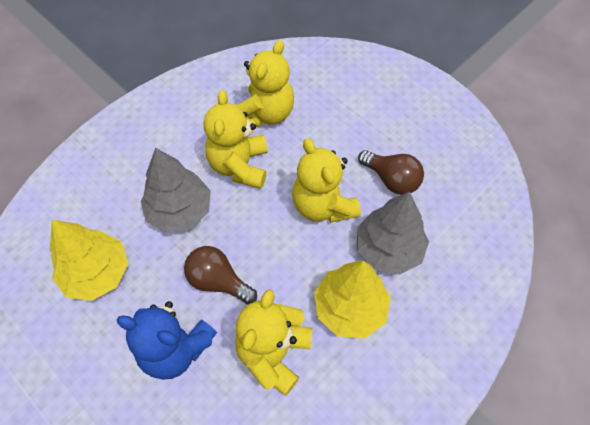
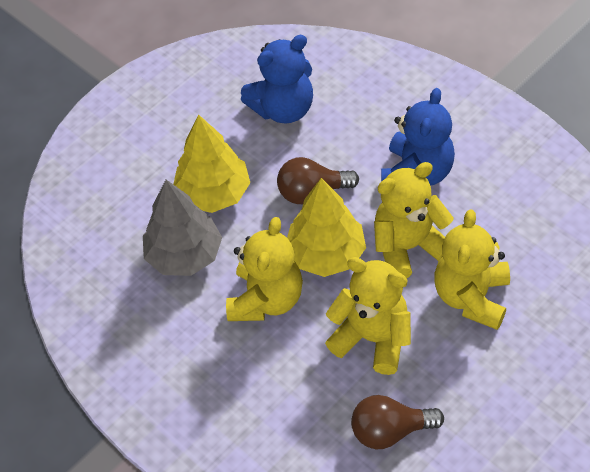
blue teddy bear: [116,301,217,380] = 1 -> [241,35,313,123] [381,88,455,186] = 2
grey tree: [141,148,211,233] [357,191,429,275] = 2 -> [143,180,222,276] = 1

